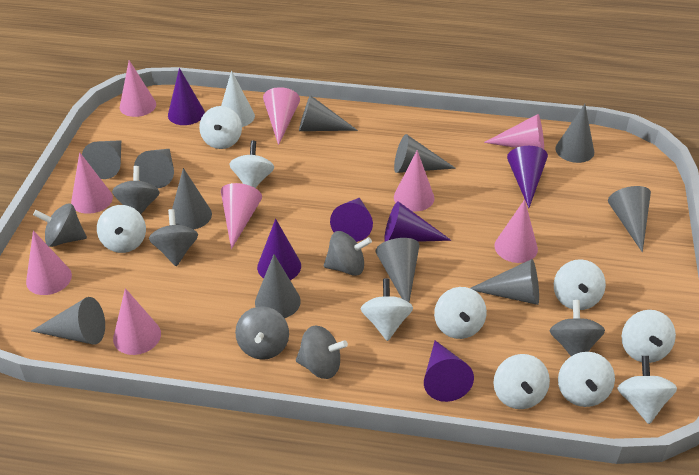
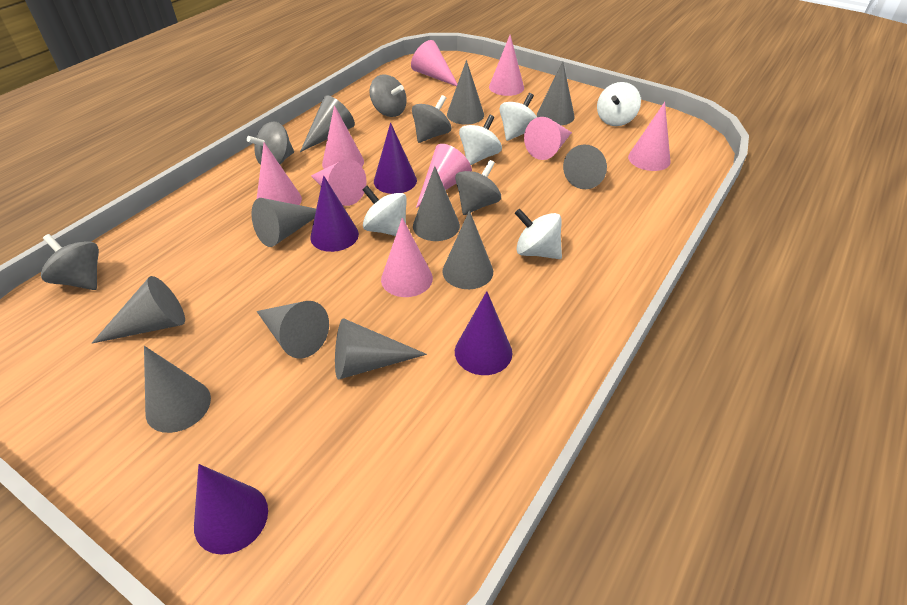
grey spinning top: [33,203,87,247] [112,166,160,214] [149,209,198,266] [235,306,289,360] [296,325,348,379] [324,231,372,276] [550,300,605,356] = 7 -> [41,234,99,290] [247,122,294,165] [370,75,407,117] [412,95,451,143] [455,160,501,215] = 5
purple cone: [168,68,205,125] [257,219,301,280] [330,198,373,242] [384,201,452,242] [424,340,474,402] [507,146,548,208] = 6 -> [194,464,268,555] [310,175,359,252] [374,122,417,194] [455,291,512,375] = 4
white cone: [221,70,255,127] = 1 -> none = 0
white spinning top: [97,205,146,253] [199,106,242,149] [229,141,274,188] [361,278,413,341] [434,287,487,339] [494,354,550,409] [554,259,606,310] [558,352,615,407] [617,356,677,424] [622,310,676,363] = 10 -> [362,186,407,236] [459,115,502,165] [500,93,537,141] [515,208,562,259] [597,82,641,126] = 5

